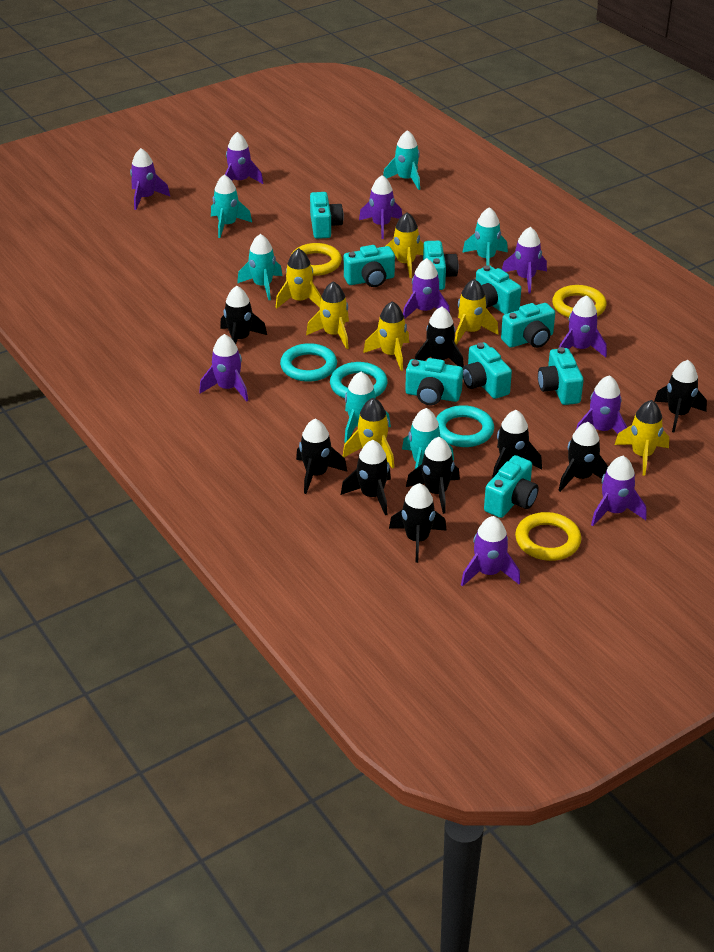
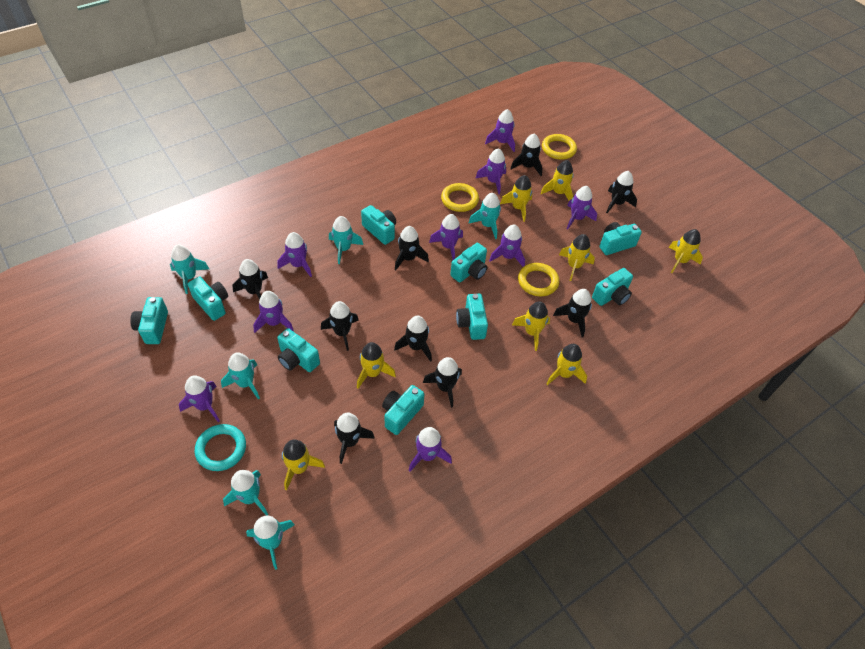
purple rocket: [130,148,170,210] [199,334,248,402] [225,132,263,184] [359,175,402,239] [403,258,450,319] [461,516,520,587] [502,227,547,293] [559,295,607,357] [576,375,628,434] [591,456,646,526] = 10 -> [179,375,220,422] [253,291,294,333] [277,232,312,277] [409,427,452,472] [429,214,463,260] [475,148,506,195] [485,109,515,152] [489,224,525,267] [567,186,597,229] = 9
turquoise ring: [280,343,337,382] [330,362,388,399] [436,405,494,447] = 3 -> [195,424,246,471] = 1
yellow rocket: [276,248,322,309] [306,281,349,349] [343,398,394,469] [363,301,409,371] [386,212,424,278] [455,279,499,345] [615,400,669,475] = 7 -> [282,440,325,490] [357,342,396,389] [500,175,532,222] [512,301,550,351] [541,160,574,200] [546,344,587,385] [559,234,595,281] [669,229,703,273] = 8

